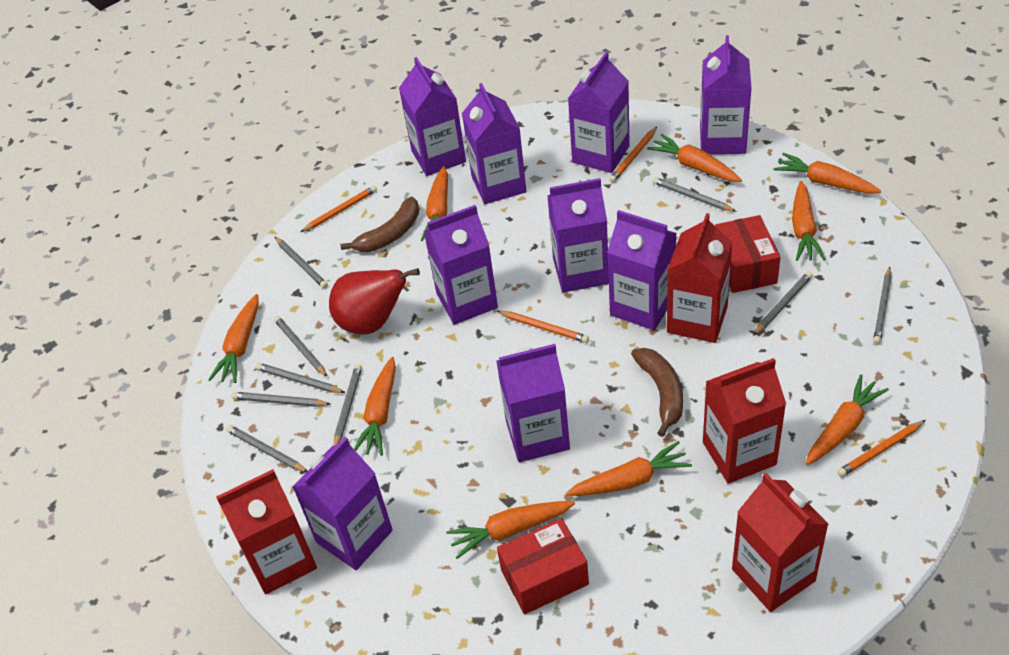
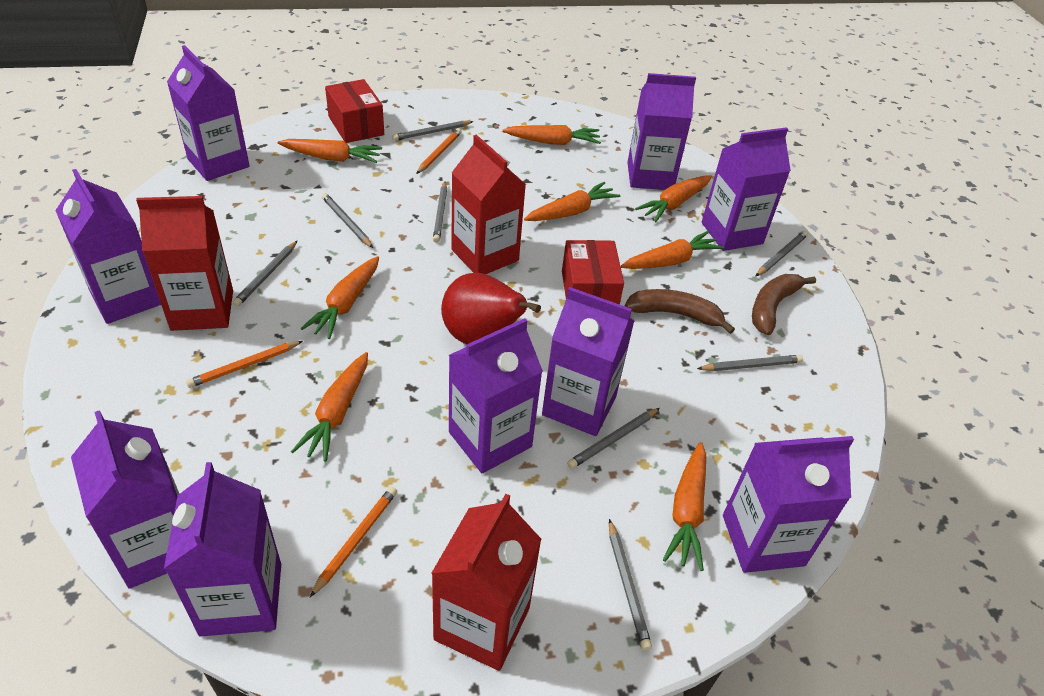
grey pencil: [226,425,307,472] [232,392,330,407] [256,363,345,393] [274,236,328,288] [274,316,327,377] [333,364,362,446] [652,177,737,212] [753,271,813,336] [873,267,892,344] = 9 -> [233,241,297,307] [322,193,373,248] [393,121,474,141] [433,182,447,243] [567,408,660,469] [609,519,652,651] [697,355,803,371] [756,231,808,276] = 8
orange carrot: [208,294,259,383] [354,357,396,456] [421,166,448,241] [446,501,575,559] [566,441,692,496] [647,134,742,182] [774,153,881,194] [792,181,825,261] [806,374,889,465] = 9 -> [278,139,382,163] [291,352,368,462] [301,256,379,339] [503,125,601,145] [524,182,620,221] [621,231,724,269] [635,175,712,222] [663,442,706,571] = 8
orange pencil: [300,185,377,232] [497,311,589,343] [609,127,657,183] [837,420,926,477] = 4 -> [186,341,303,388] [310,486,397,597] [416,128,462,174] = 3
red carton: [216,469,317,594] [667,213,733,343] [703,358,786,483] [732,473,829,612] = 4 -> [136,196,233,331] [432,494,542,671] [451,135,526,274] = 3

